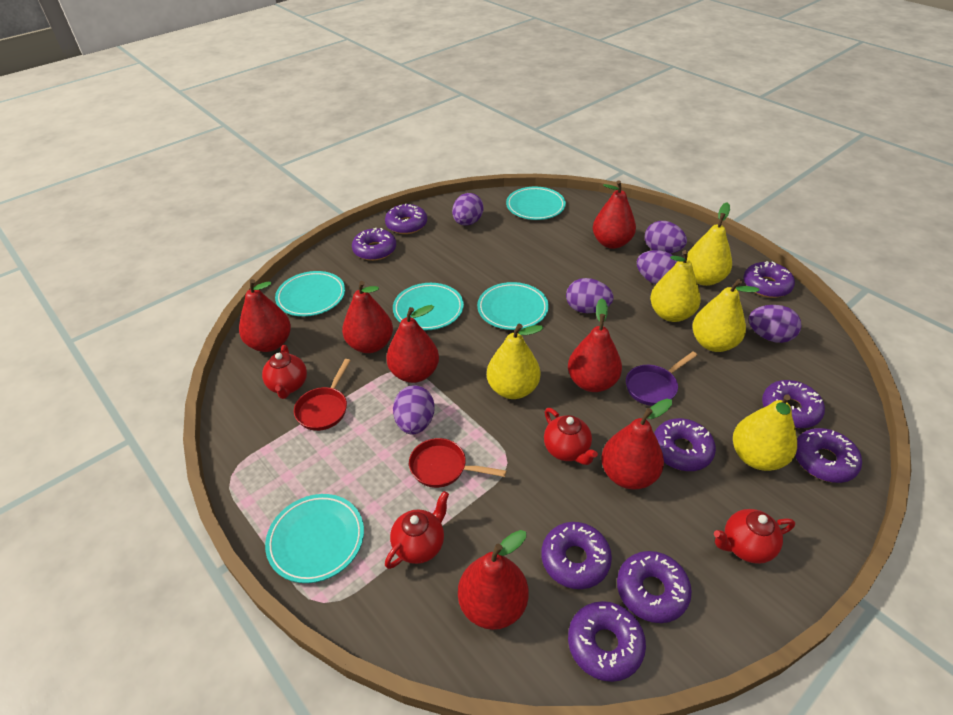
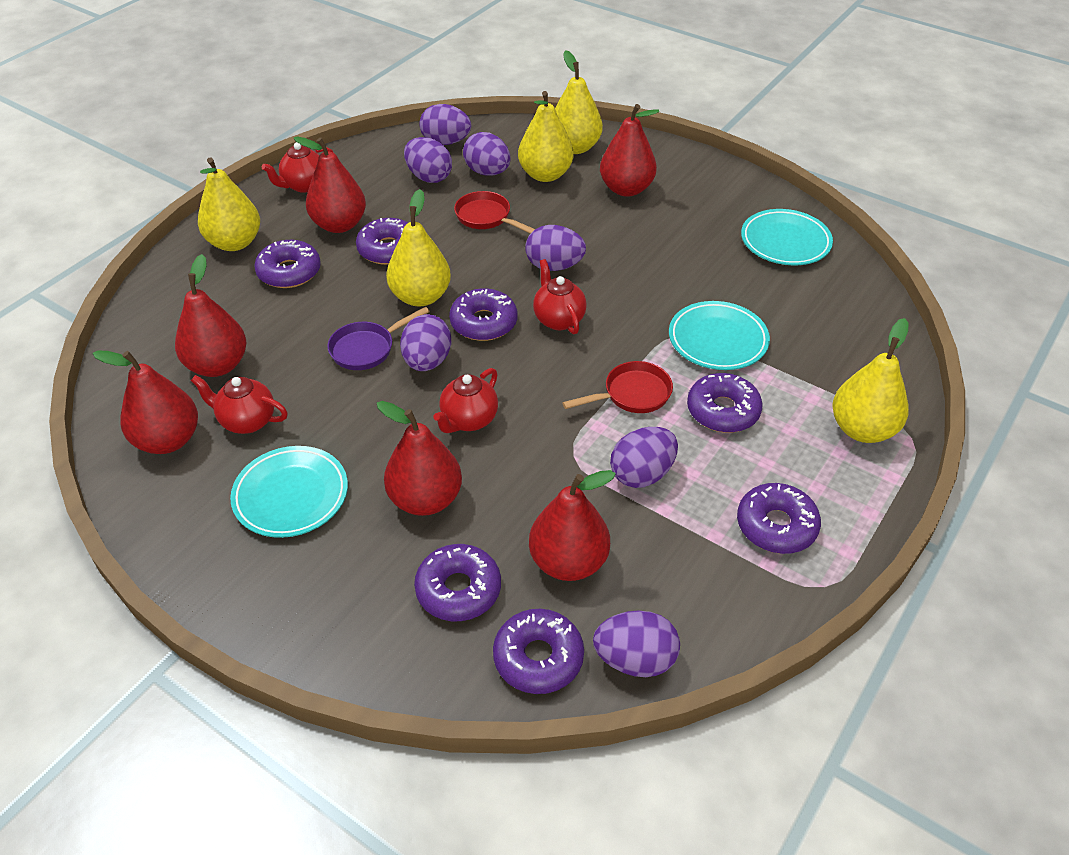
purple donut: [352,228,396,261] [385,204,427,234] [541,522,612,589] [568,601,646,682] [617,551,692,623] [654,418,716,471] [743,261,795,298] [762,380,825,428] [795,428,862,483] = 9 -> [254,240,321,288] [356,218,408,265] [414,544,501,621] [449,288,517,341] [493,609,584,694] [687,373,763,433] [737,483,821,554] = 7
purple egg: [393,385,435,435] [452,193,484,226] [566,278,613,313] [637,250,678,285] [645,221,687,253] [749,305,801,343] = 6 -> [400,314,452,371] [404,137,452,183] [419,104,471,145] [463,132,510,176] [525,225,586,271] [593,611,680,677] [610,427,678,488] = 7
red pear: [239,279,291,352] [342,281,393,353] [386,305,439,383] [458,530,529,630] [568,298,622,392] [593,180,636,249] [601,399,672,489] = 7 -> [92,350,198,454] [175,254,246,377] [294,137,366,233] [377,401,462,516] [529,470,615,581] [600,104,659,197] = 6
turquoise plate: [265,494,364,583] [275,271,345,317] [393,283,464,330] [477,282,549,330] [506,187,566,220] = 5 -> [230,446,348,538] [669,301,770,370] [741,209,833,265] = 3

